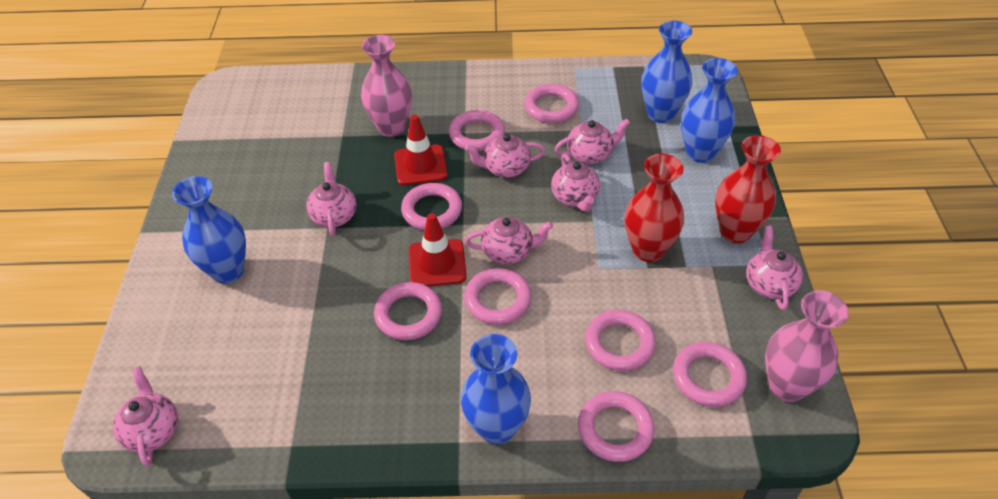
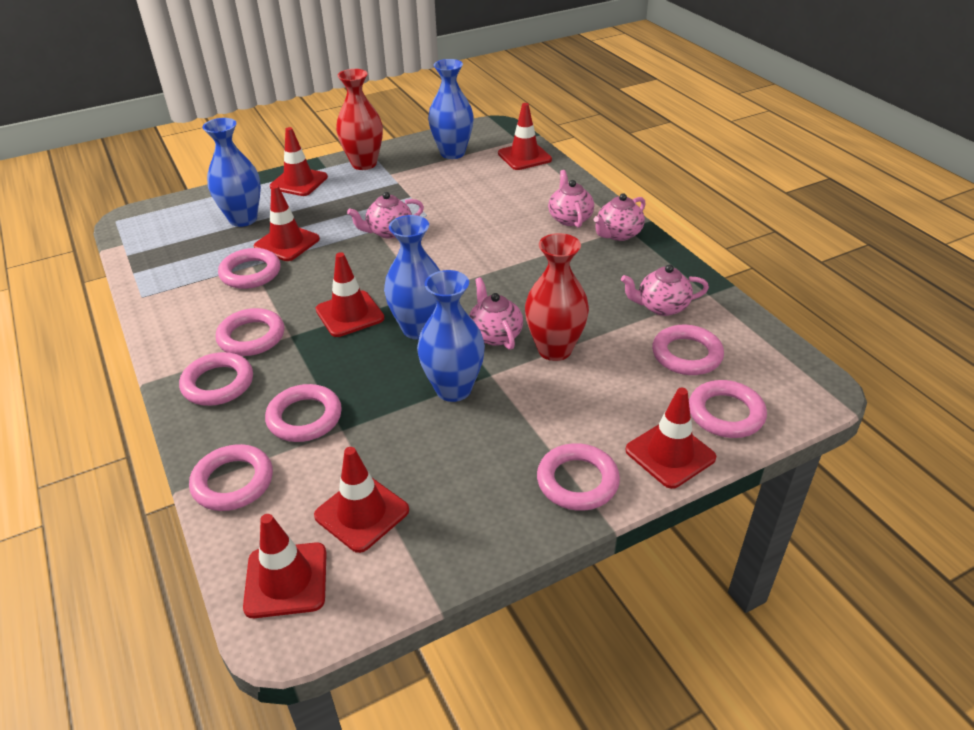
pink teapot: [113,366,178,466] [306,162,356,236] [465,134,545,178] [465,217,553,264] [551,154,600,212] [555,119,630,164] [746,226,803,310] = 7 -> [347,192,424,239] [469,277,523,350] [548,170,594,228] [594,193,646,241] [621,264,709,316] = 5
pink vase: [361,35,412,137] [765,290,849,402] = 2 -> none = 0
red traffic cone: [394,115,448,185] [409,213,467,286] = 2 -> [243,514,327,618] [254,185,320,261] [270,127,328,196] [314,447,409,553] [316,252,384,337] [498,103,552,170] [626,388,716,489] = 7

